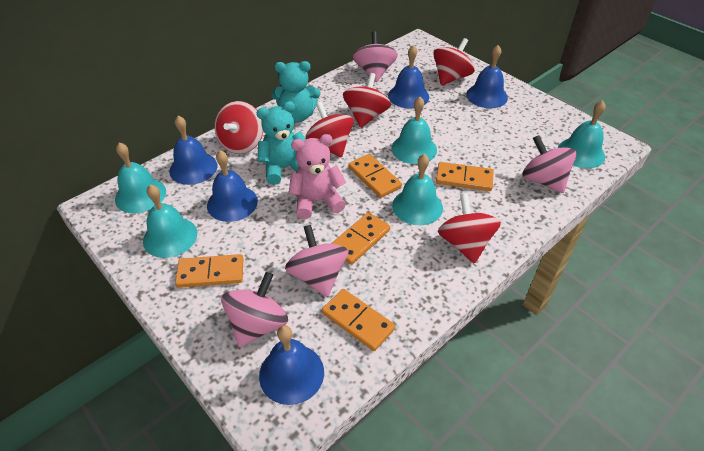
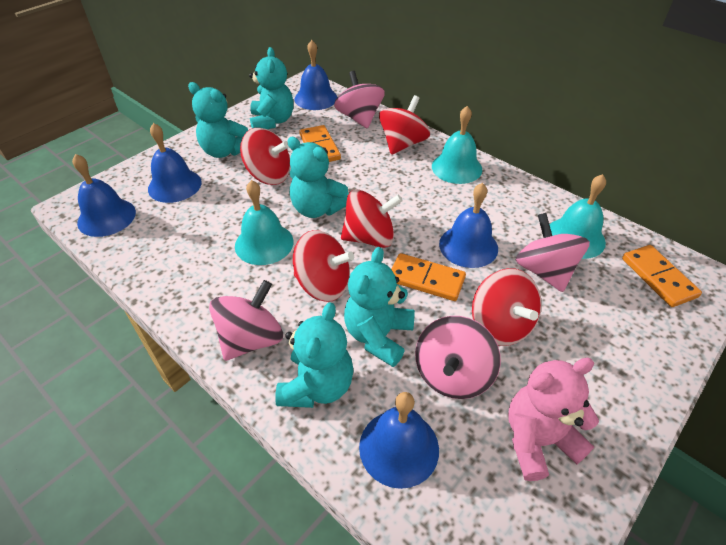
orange domino: [175,254,244,288] [322,289,395,351] [331,212,390,265] [348,154,402,198] [436,162,494,191] = 5 -> [299,125,341,162] [391,253,466,301] [622,245,702,307] = 3
turquoise bell: [115,142,166,213] [143,184,197,258] [391,97,437,164] [392,154,443,225] [558,100,606,168] = 5 -> [235,180,294,265] [432,106,482,184] [549,174,606,259] = 3
turquoise teddy bear: [256,101,306,185] [271,61,321,123] = 2 -> [188,82,248,158] [249,47,294,129] [275,302,354,408] [287,137,349,218] [344,247,415,367] = 5

